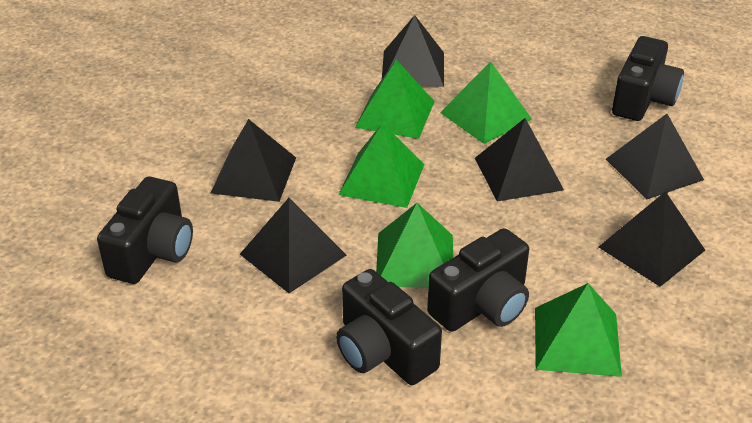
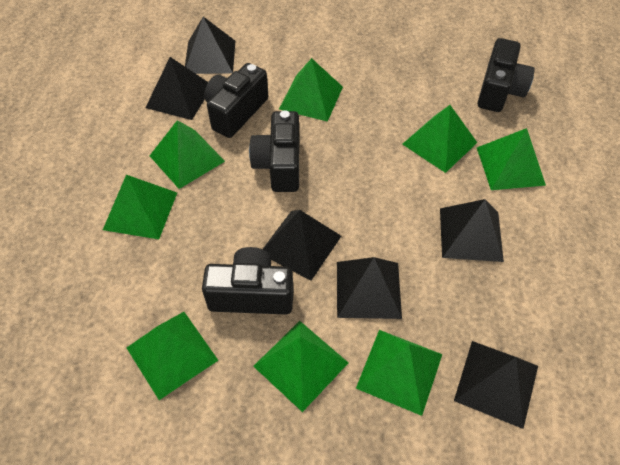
green pyramid: [338,123,424,208] [355,60,435,139] [376,203,453,288] [440,61,532,144] [535,283,622,377] = 5 -> [103,175,177,239] [127,312,218,400] [150,120,225,189] [253,321,348,412] [279,58,343,122] [356,330,442,416] [402,105,477,173] [477,128,546,190] = 8

